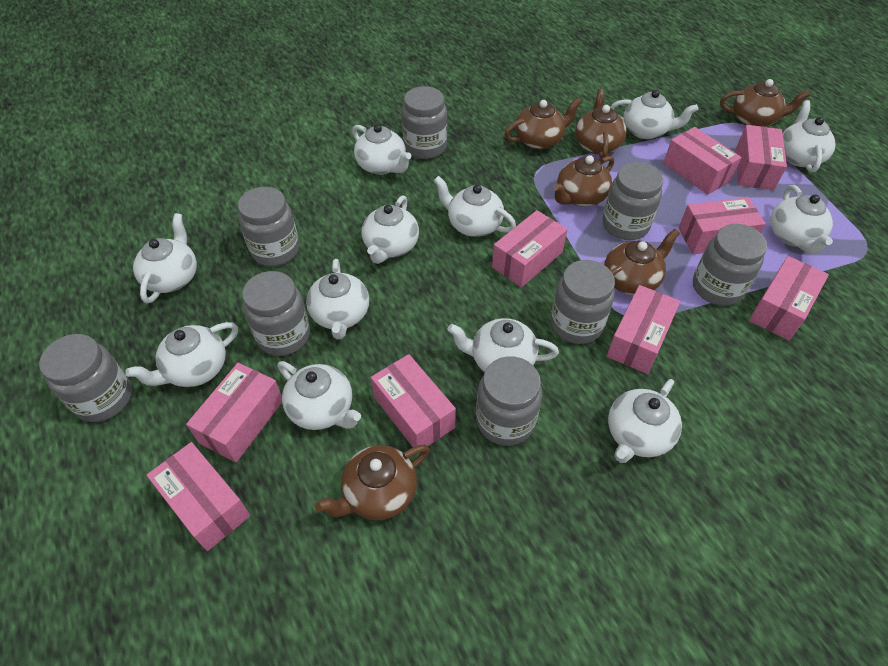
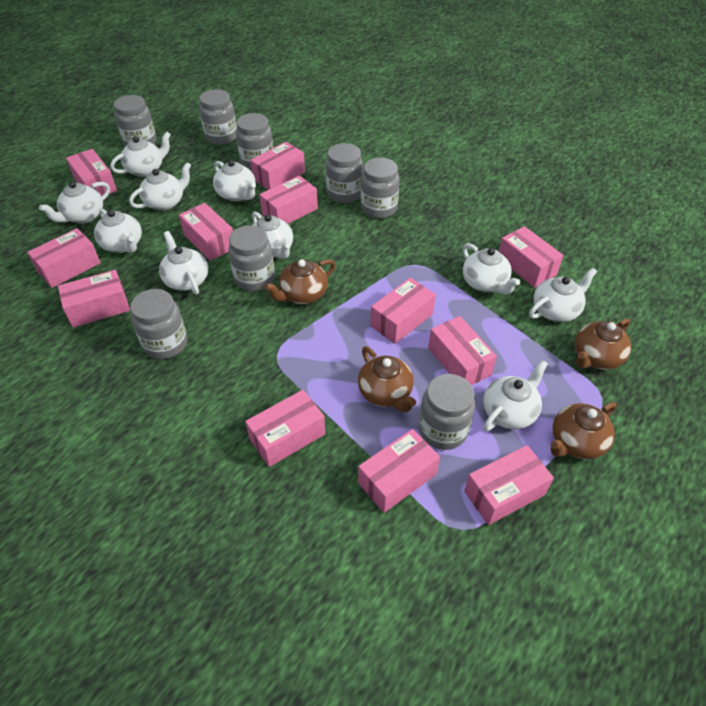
brown teapot: [315,444,430,520] [504,98,581,149] [553,155,614,207] [575,89,627,159] [604,229,680,295] [720,79,811,127] = 6 -> [264,259,336,304] [358,346,416,412] [551,402,617,459] [575,318,631,370] = 4
pink box: [147,442,250,551] [186,363,282,463] [371,354,456,447] [492,210,568,287] [607,285,680,374] [663,127,742,195] [678,197,766,254] [736,125,787,190] [749,256,829,341] = 9 -> [27,228,101,288] [58,270,130,328] [66,149,117,197] [179,203,233,261] [245,390,325,467] [250,142,305,190] [259,175,318,224] [358,429,440,513] [370,277,436,344] [428,316,497,385] [464,445,554,525] [499,226,564,288] = 12
white teapot: [125,322,238,387] [133,213,197,303] [277,361,361,430] [306,259,369,340] [352,124,412,175] [362,195,419,264] [434,176,516,237] [447,318,559,372] [608,379,682,463] [610,90,698,139] [770,185,833,254] [783,100,836,173] = 12 -> [39,181,110,223] [94,209,142,253] [110,132,171,177] [129,162,191,211] [159,231,208,295] [213,160,256,201] [252,212,293,259] [462,243,520,295] [483,360,548,431] [529,268,597,322] = 10

